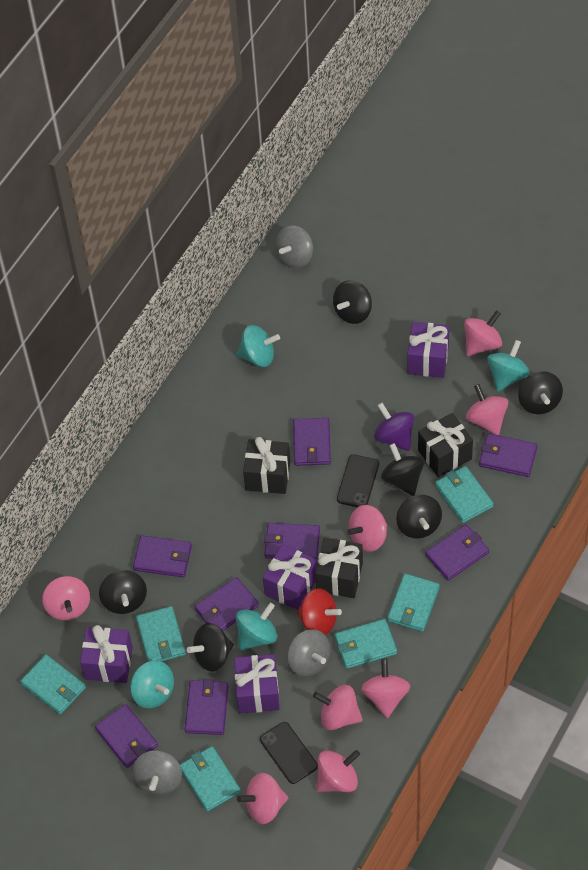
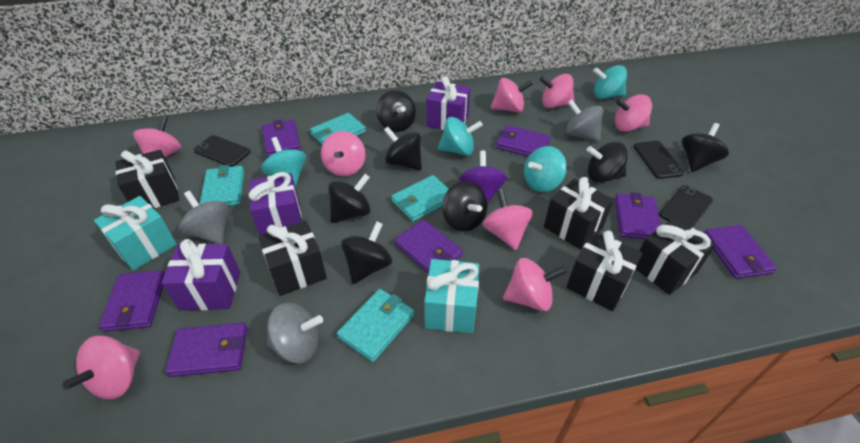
black gift: [243,437,290,494] [315,538,363,598] [418,413,473,477] = 3 -> [116,150,180,208] [258,220,327,296] [544,177,613,250] [567,231,643,311] [636,217,716,295] = 5
black phone: [260,722,318,784] [337,454,379,507] = 2 -> [194,135,251,167] [633,141,684,179] [659,185,713,228] = 3
black spinning top: [99,570,147,614] [187,623,234,672] [333,280,372,324] [381,443,424,496] [396,495,442,539] [518,371,563,414] = 6 -> [329,174,370,223] [341,221,392,284] [376,90,416,132] [384,127,422,170] [442,181,487,231] [587,142,628,183] [682,123,729,172] = 7
purple gift: [80,625,133,683] [234,654,279,713] [263,544,317,610] [407,322,449,378] = 4 -> [162,239,240,311] [249,172,302,235] [426,76,470,130] = 3
purple wallet: [95,704,158,768] [133,535,192,577] [185,679,229,735] [194,577,259,631] [264,523,320,559] [293,418,331,466] [425,524,489,581] [479,433,537,477] = 8 -> [99,270,165,332] [165,323,248,377] [262,120,301,157] [395,220,463,274] [496,125,551,157] [614,192,661,239] [705,225,777,279] = 7
red spinning top: [297,588,342,635] = 1 -> none = 0
turquoise gift: none = 0 -> [94,196,177,271] [424,259,479,333] = 2
turquoise wallet: [20,655,86,714] [136,606,186,662] [180,746,241,812] [335,619,397,669] [387,573,440,632] [435,466,494,523] = 6 -> [200,165,244,206] [310,113,366,145] [337,289,415,362] [391,175,449,222] = 4

